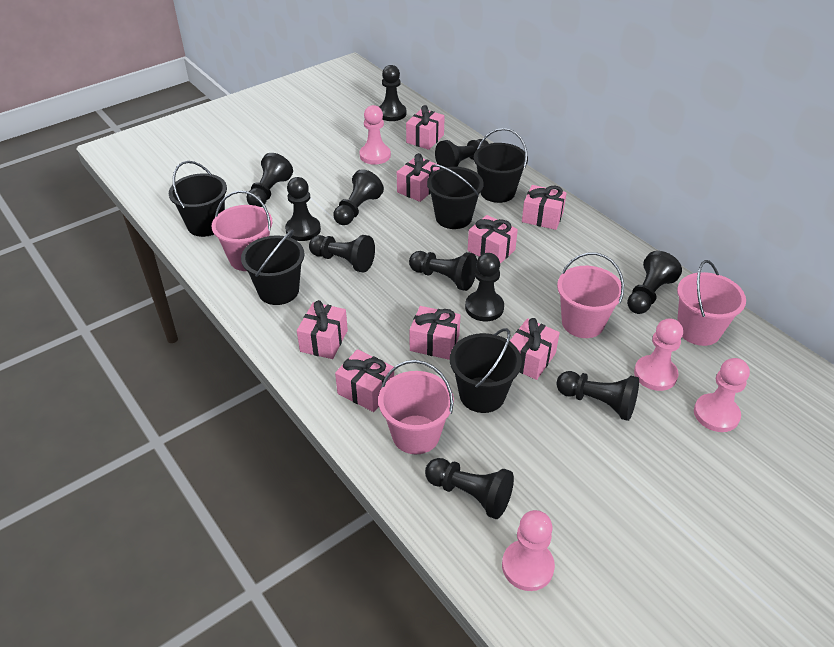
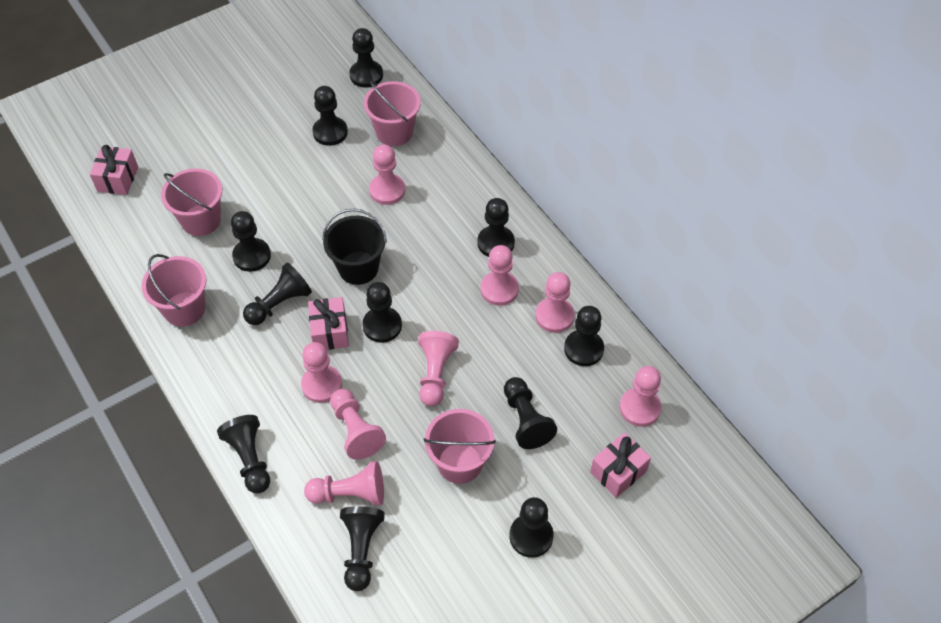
black bucket: [169,161,227,237] [241,229,304,305] [427,164,484,229] [450,328,522,413] [474,128,528,203] = 5 -> [322,209,387,285] = 1
pink gift: [297,300,348,359] [335,349,394,412] [397,153,440,202] [406,105,445,150] [409,306,461,360] [468,215,518,264] [510,318,560,380] [522,185,567,230] = 8 -> [90,145,138,195] [308,297,349,350] [590,432,651,498] = 3
pink pawn: [360,105,391,165] [502,510,555,591] [634,318,683,391] [694,358,750,432] = 4 -> [301,342,342,403] [304,461,384,506] [330,389,386,460] [369,145,405,205] [418,331,459,406] [480,245,519,306] [535,272,575,333] [620,366,662,427] = 8

